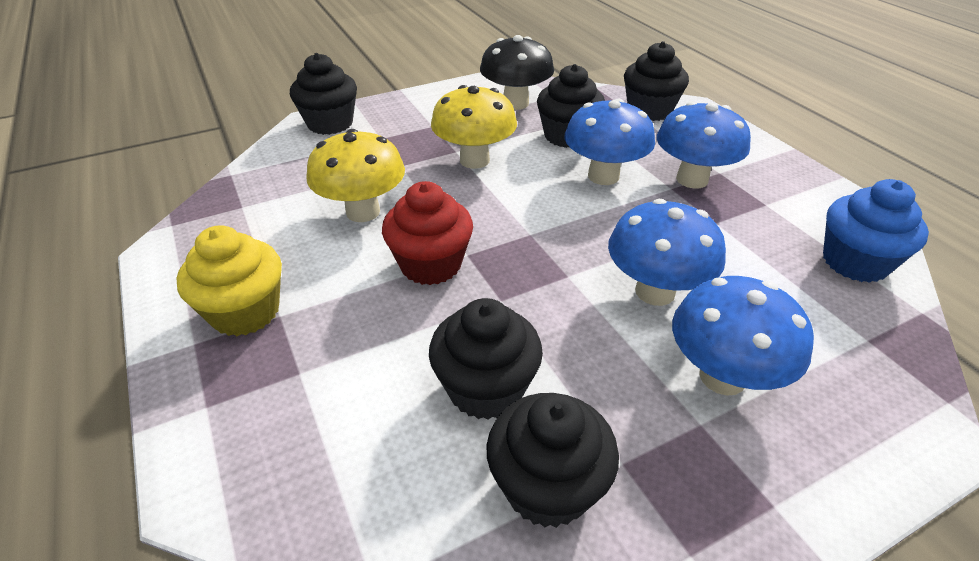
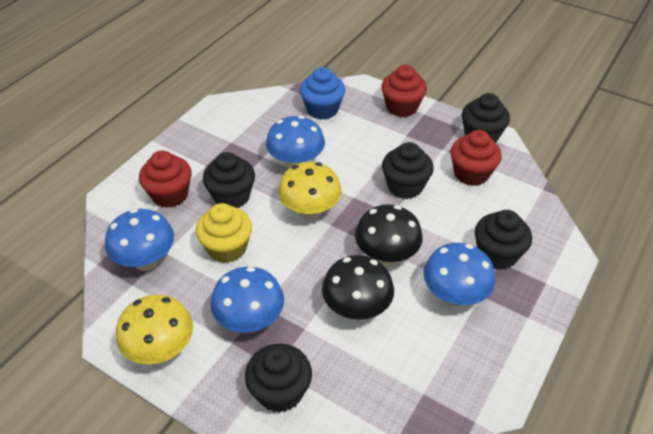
black mushroom: [480,35,554,110] = 1 -> [322,255,394,320] [355,204,423,266] = 2
red cupcake: [382,181,473,285] = 1 -> [139,151,192,208] [381,65,427,117] [450,130,502,186] = 3

